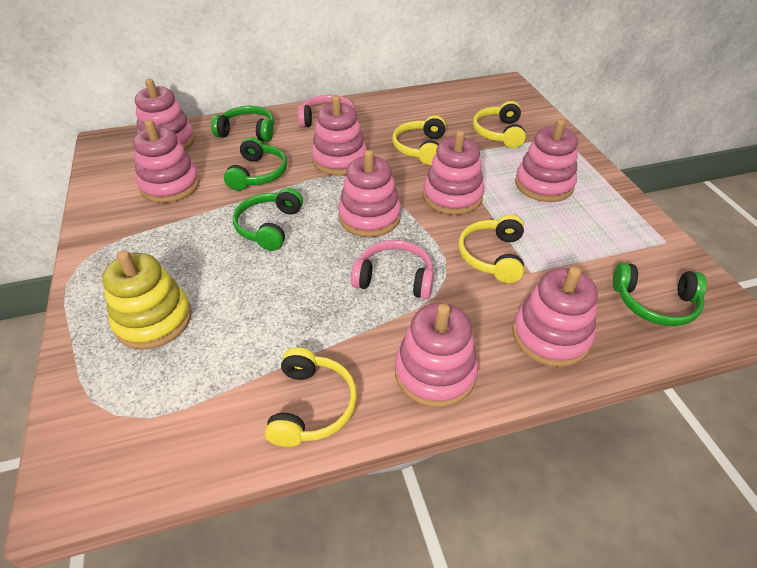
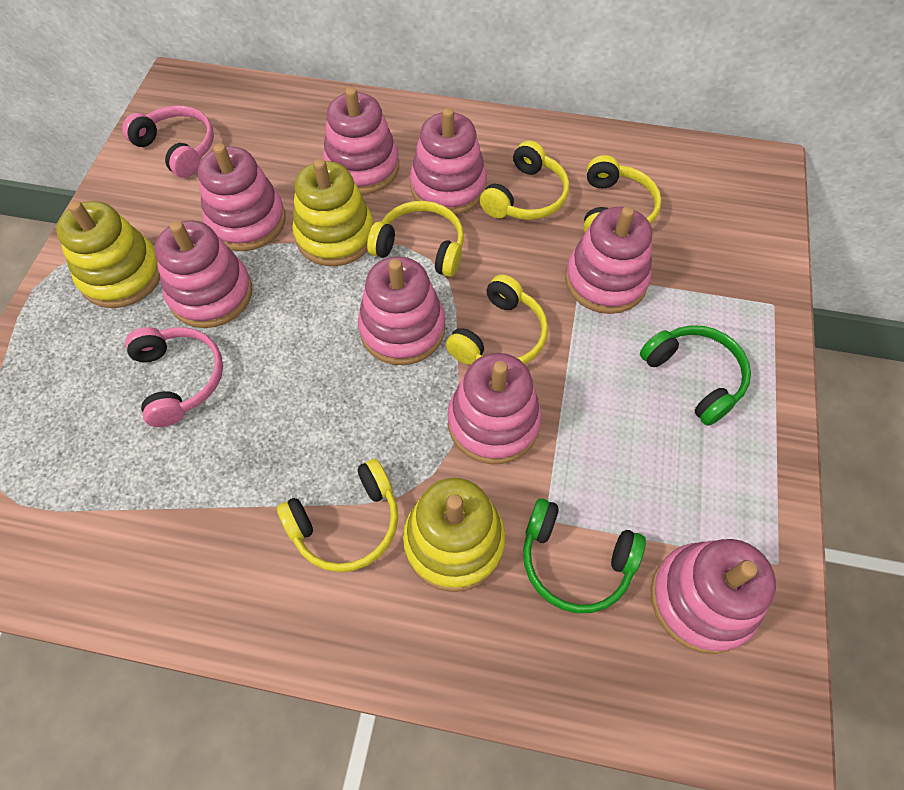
green headphones: [211,106,274,142] [224,137,287,191] [233,188,303,251] [613,262,707,326] = 4 -> [523,498,646,613] [640,325,751,426] = 2
yellow headphones: [265,347,357,447] [392,115,446,165] [458,215,524,283] [473,101,526,148] = 4 -> [277,459,398,572] [367,201,464,277] [446,274,548,365] [480,140,570,220] [584,155,662,232] = 5
yellow stacking toy: [102,250,192,350] = 1 -> [56,201,160,308] [292,159,373,266] [403,478,505,592] = 3

